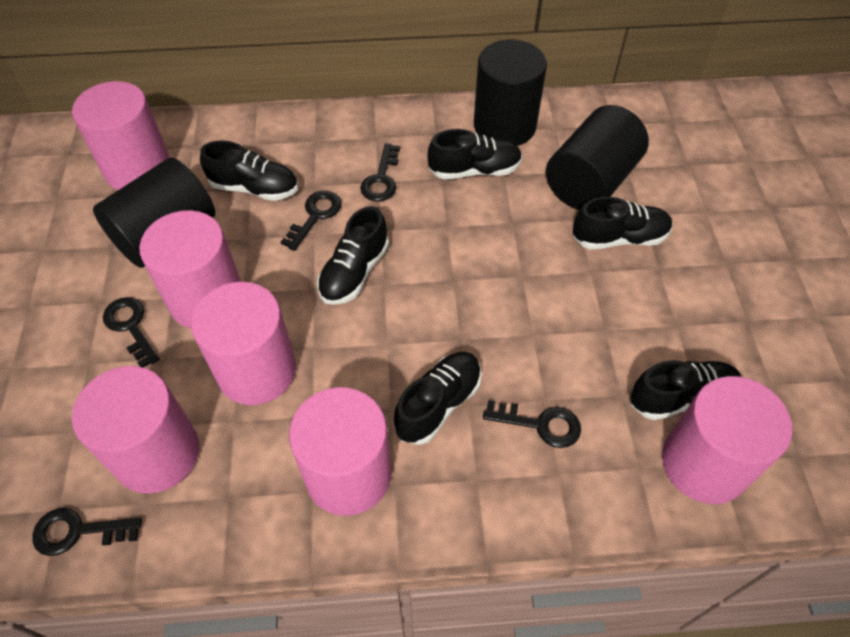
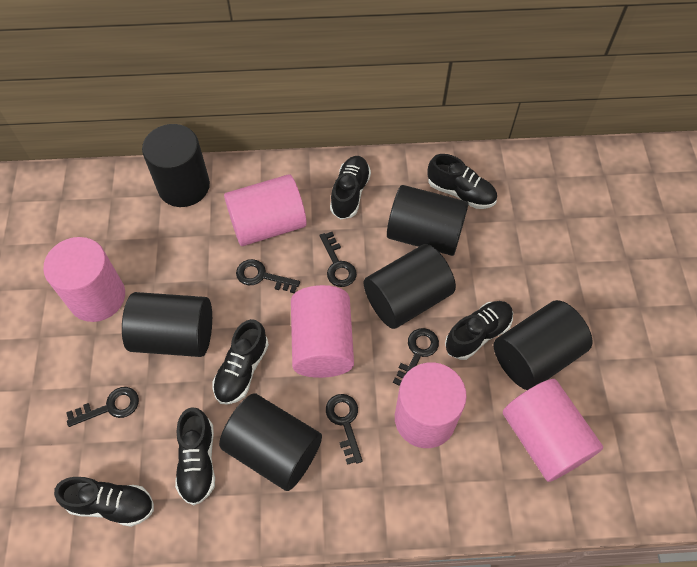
black cylinder: [93,158,215,268] [474,40,547,146] [546,105,649,210] = 3 -> [122,292,212,357] [142,124,210,207] [219,393,322,491] [364,244,456,329] [387,185,469,256] [494,300,592,390] = 6
pink cylinder: [72,81,170,190] [72,366,199,494] [139,210,241,329] [191,282,296,405] [289,387,391,516] [662,376,792,504] = 6 -> [43,237,125,322] [224,174,307,246] [291,285,354,378] [395,362,467,448] [503,379,603,482] = 5

